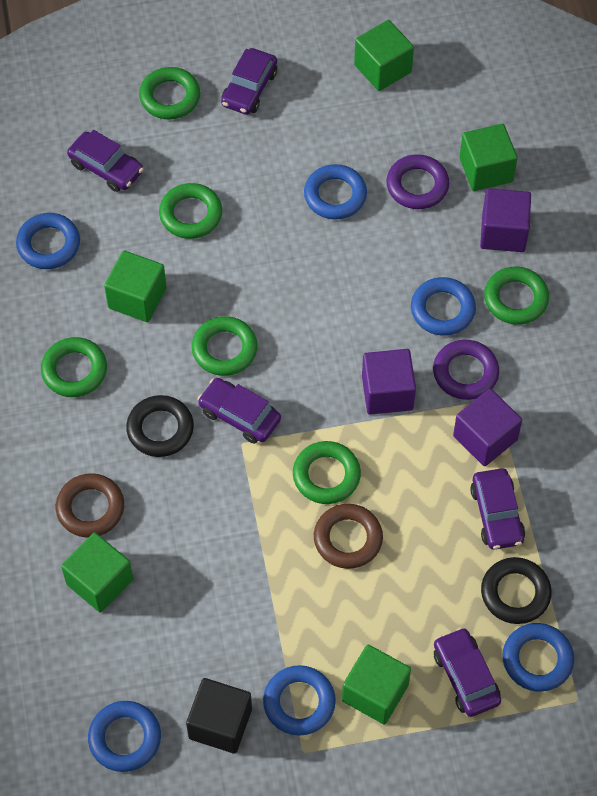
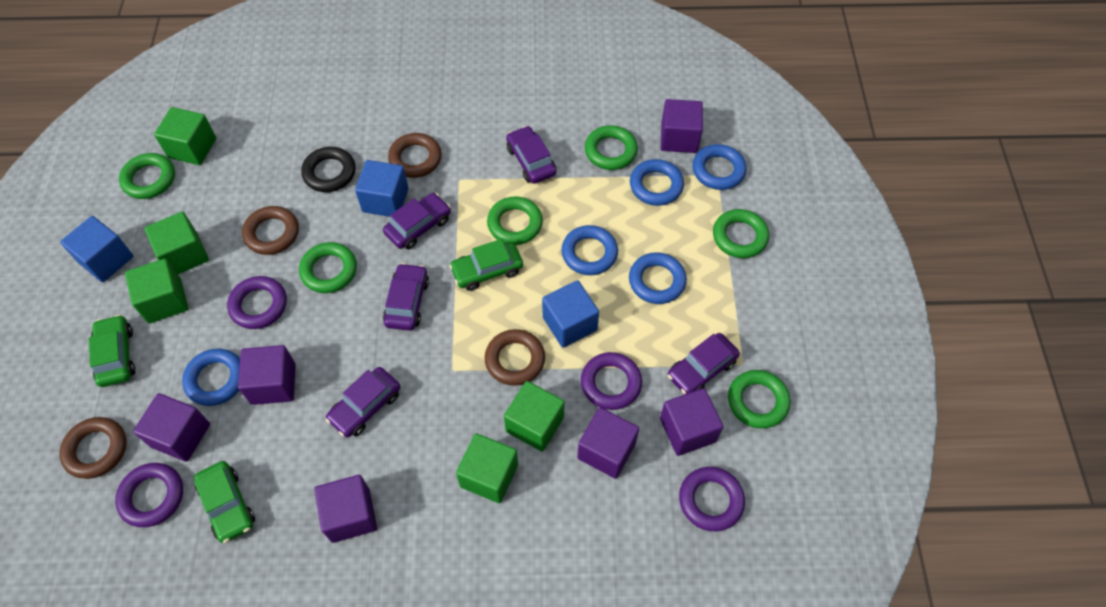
black cube: [186,678,252,754] = 1 -> none = 0
black ring: [126,395,194,457] [481,557,552,624] = 2 -> [301,147,356,192] = 1
blue cube: none = 0 -> [60,216,133,282] [355,160,408,217] [542,280,599,348] = 3
blue ring: [16,213,80,269] [88,701,161,772] [263,665,336,736] [304,164,367,219] [411,277,476,336] [502,623,574,692] = 6 -> [182,349,240,406] [561,225,618,275] [629,252,687,304] [630,159,684,206] [693,144,746,190] = 5
brown ring: [56,473,124,538] [314,504,383,569] = 2 -> [59,417,127,479] [242,206,299,255] [388,133,442,178] [485,329,545,386] = 4
green car: none = 0 -> [89,315,136,387] [194,461,255,543] [449,239,523,291] = 3
purple cube: [362,349,416,415] [453,389,522,466] [480,188,531,252] = 3 -> [133,393,210,462] [238,345,296,405] [314,475,377,543] [577,407,639,479] [660,388,723,456] [661,99,703,153] = 6
purple ring: [386,154,449,209] [433,340,499,400] = 2 -> [115,463,183,527] [227,276,287,329] [581,352,642,410] [679,467,745,531] = 4

